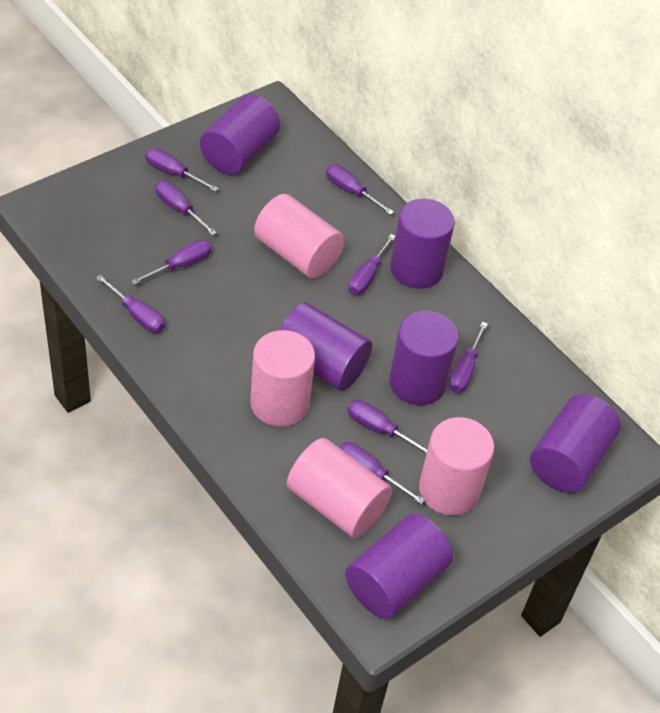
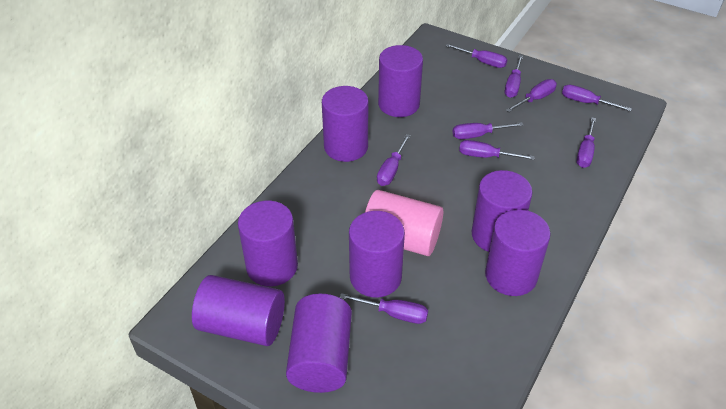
pink cylinder: [250,330,315,427] [254,194,344,279] [287,438,392,538] [419,417,494,516] = 4 -> [365,190,443,256] = 1
purple cylinder: [200,94,280,175] [280,303,372,391] [345,514,453,619] [389,311,459,405] [390,199,455,289] [530,394,621,493] = 6 -> [192,275,285,346] [238,201,298,286] [286,294,352,393] [322,86,368,162] [349,211,405,297] [378,45,423,117] [472,170,532,252] [485,209,550,296] = 8

